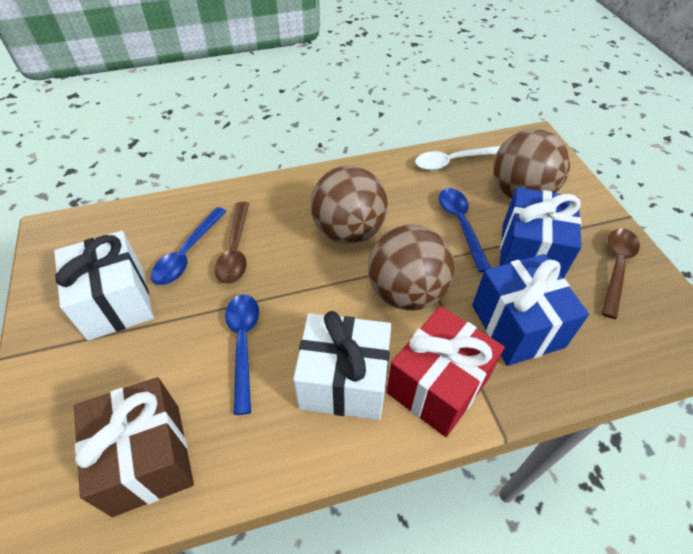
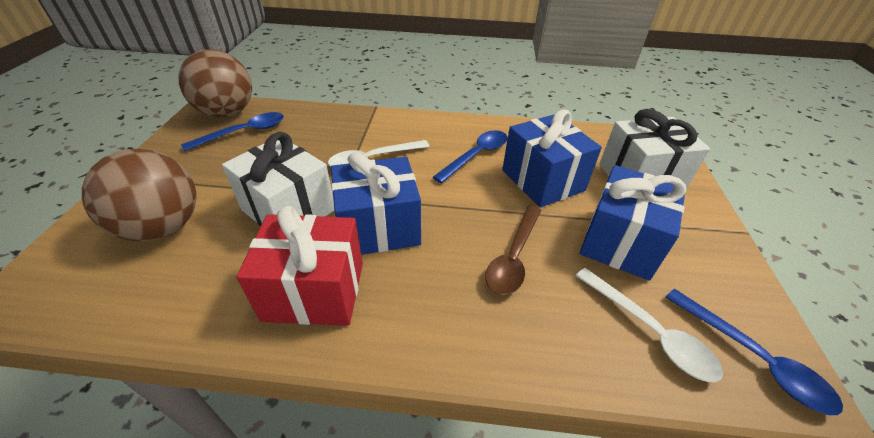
blue gift: [472,254,589,366] [500,187,582,278] = 2 -> [331,152,421,255] [502,110,602,207] [580,165,686,280] = 3
brown ball: [310,166,388,244] [368,225,455,311] [493,129,570,199] = 3 -> [82,149,197,241] [179,49,252,117] = 2
brown gift: [74,377,194,517] = 1 -> none = 0
brown spoon: [215,202,249,284] [601,228,640,319] = 2 -> [485,205,542,295] = 1
white spoon: [415,146,501,170] = 1 -> [328,140,430,167] [575,268,723,382] = 2

